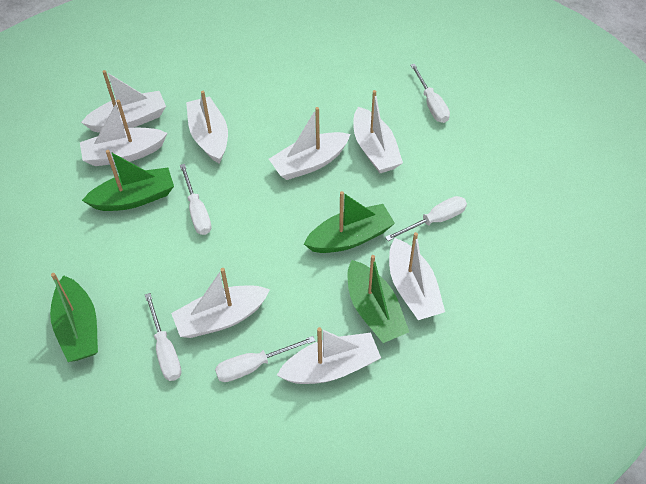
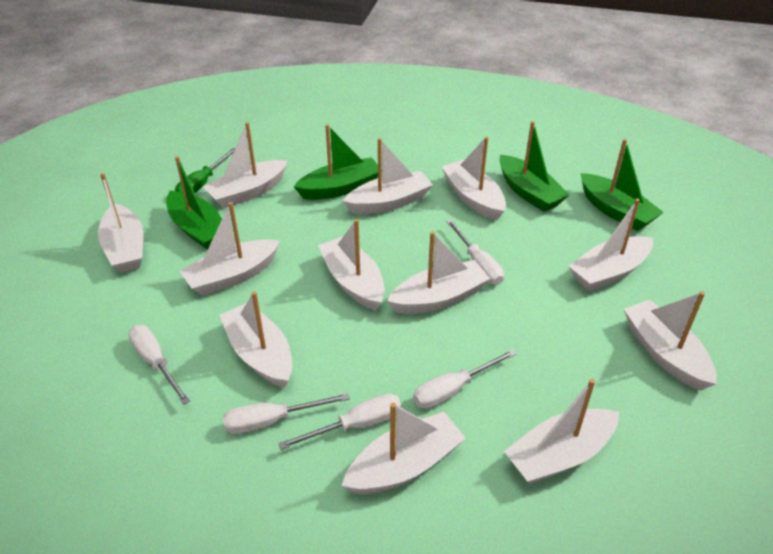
green screwdriver: none = 0 -> [175,148,235,193] = 1
white boat: [80,100,167,166] [81,70,166,133] [171,268,270,338] [186,91,228,164] [269,107,350,180] [277,327,381,384] [353,90,403,173] [389,232,445,320] = 8 -> [98,173,144,273] [180,202,280,296] [203,122,288,208] [219,291,292,388] [318,219,385,311] [341,403,466,494] [343,138,433,214] [387,231,490,314] [442,136,506,220] [504,379,619,484] [569,199,653,291] [624,291,717,390] = 12

